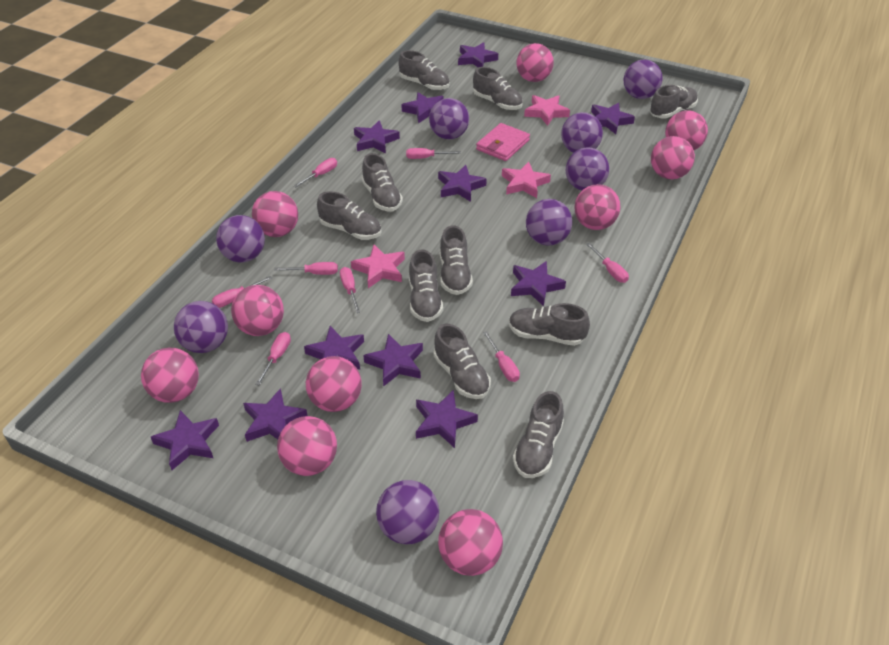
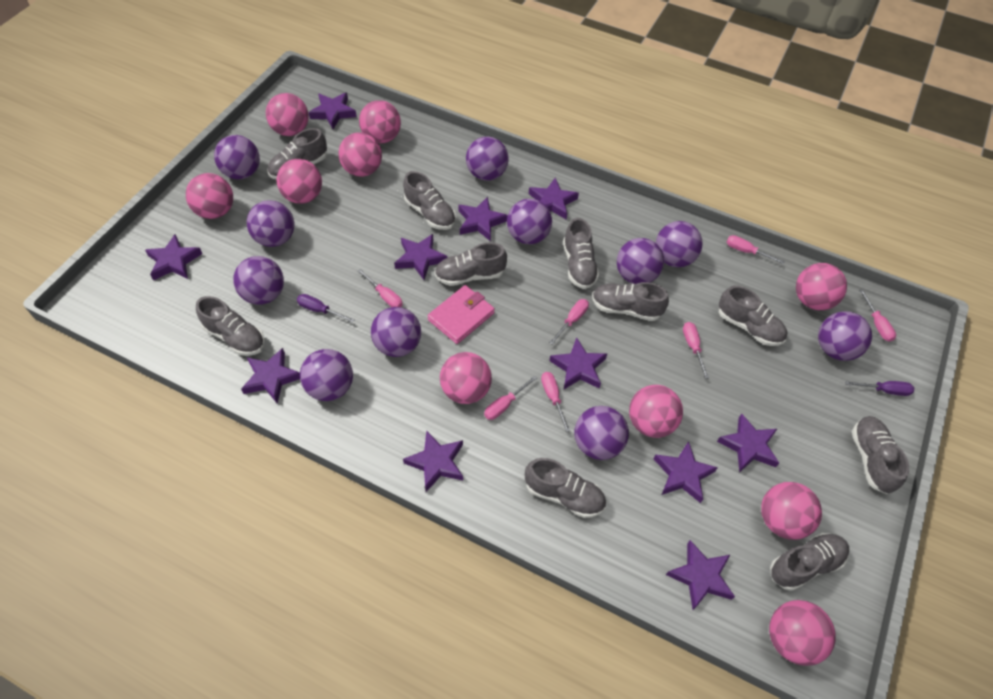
pink screwdriver: [212,276,272,308] [255,332,291,385] [274,262,338,275] [294,158,337,187] [340,267,360,313] [406,148,461,159] [483,331,520,382] [587,243,629,283] = 8 -> [358,269,403,307] [484,376,537,420] [541,372,570,432] [549,299,589,345] [683,322,709,379] [726,235,785,264] [859,289,896,342] = 7
pink star: [351,244,405,288] [502,162,551,198] [524,95,570,126] = 3 -> none = 0
purple ball: [174,301,228,353] [216,215,265,262] [376,480,439,544] [429,98,469,139] [526,199,572,246] [561,112,603,153] [566,148,609,191] [624,59,662,99] = 8 -> [214,135,260,179] [233,256,284,305] [247,200,294,247] [300,349,353,401] [371,307,421,357] [466,137,509,181] [507,199,552,244] [575,406,629,460] [617,238,664,284] [656,221,703,267] [818,311,872,361] = 11
purple screwdriver: none = 0 -> [297,294,355,323] [845,381,914,396] = 2

